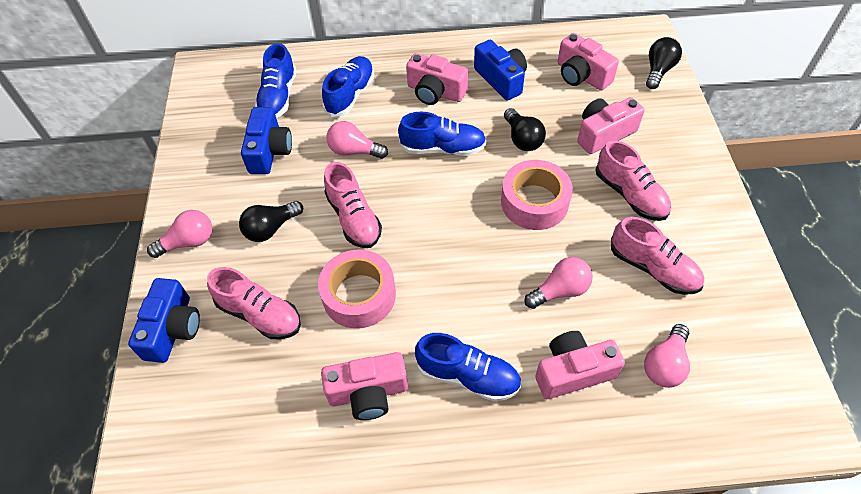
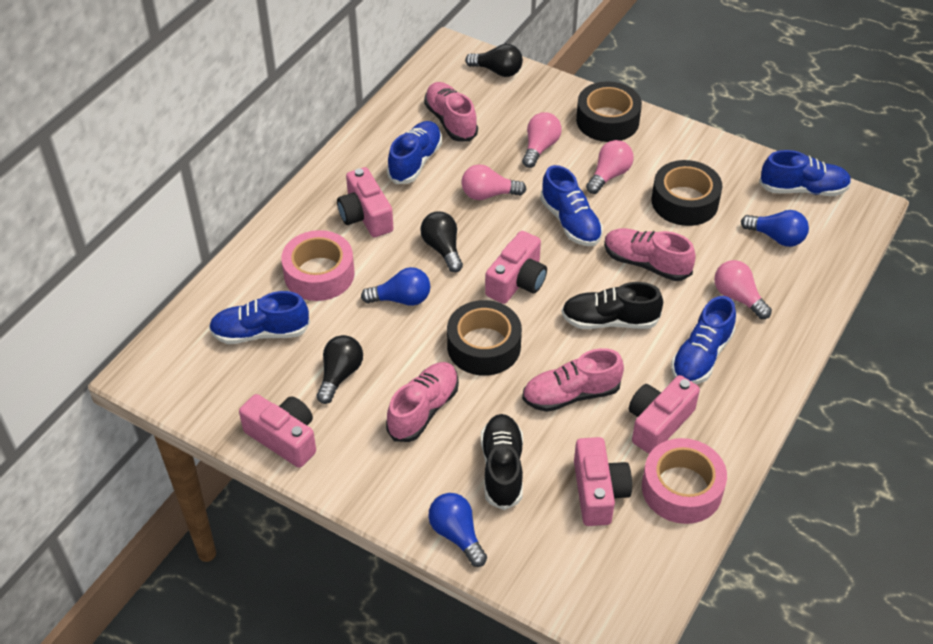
black shoe: none = 0 -> [481,414,523,510] [562,282,663,329] = 2
black tape: none = 0 -> [447,300,522,376] [576,81,642,142] [651,160,722,226] = 3
blue camera: [128,278,200,363] [241,107,292,174] [474,40,527,101] = 3 -> none = 0
blue light bulb: none = 0 -> [361,267,430,306] [428,493,487,567] [741,210,809,247] = 3
blue shoe: [255,43,296,118] [322,56,374,117] [398,112,486,156] [415,333,521,402] = 4 -> [209,291,310,344] [387,121,442,184] [540,165,603,246] [671,296,736,384] [759,150,852,196] = 5

